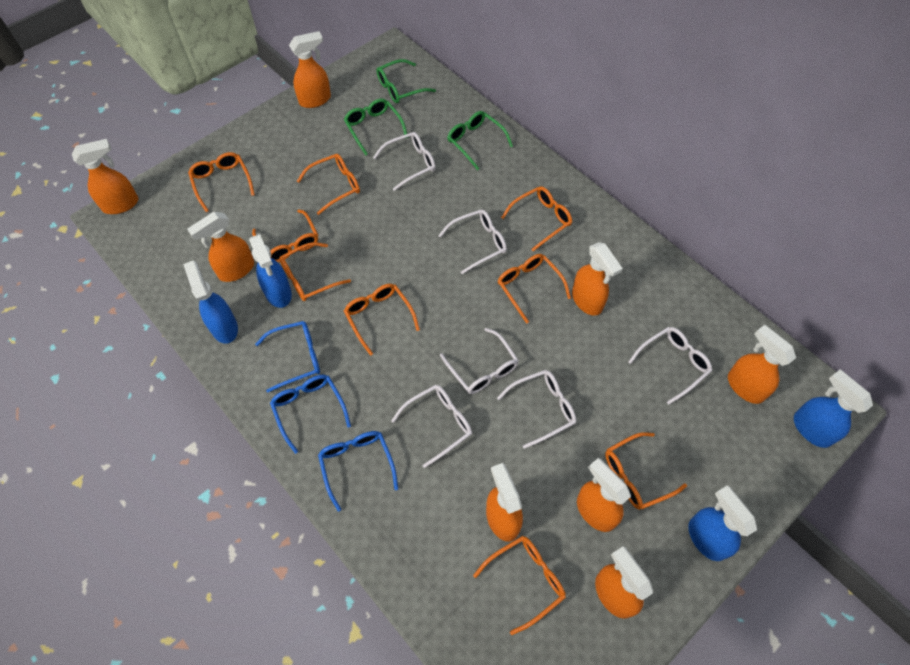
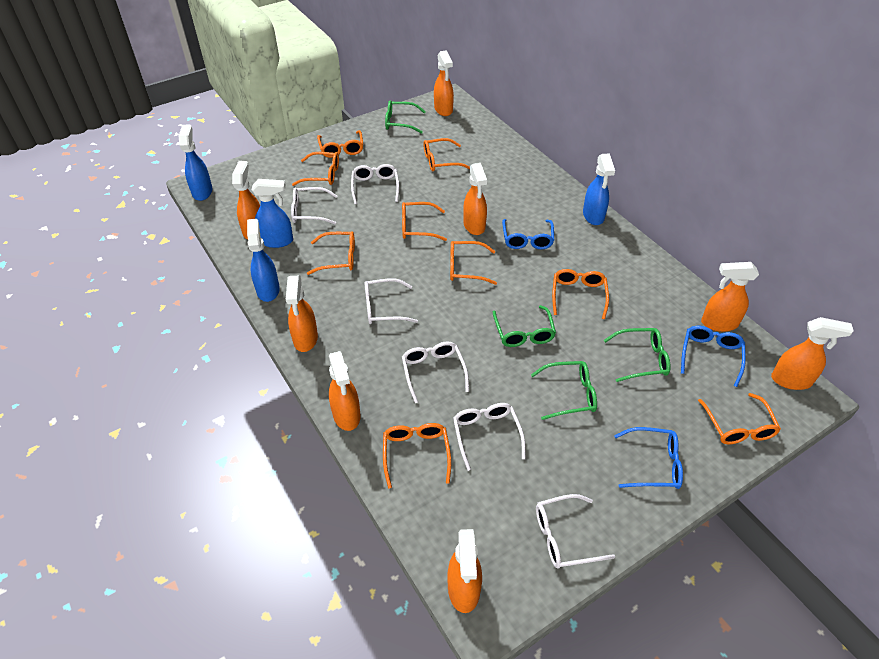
green glasses: [344,99,408,155] [376,59,436,103] [447,111,513,170] = 3 -> [385,100,426,134] [493,305,556,347] [531,361,597,420] [604,328,671,382] = 4

